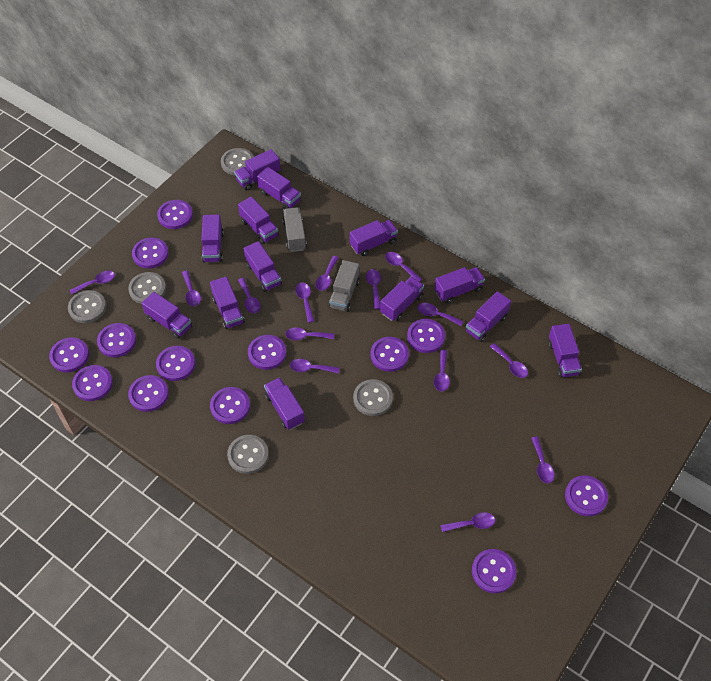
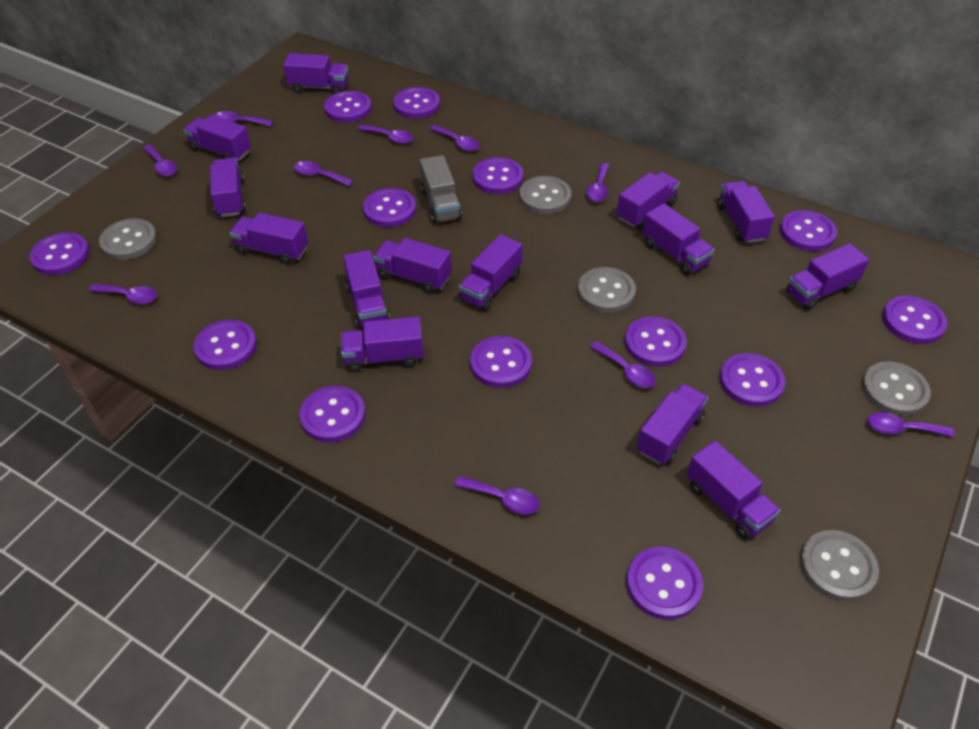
grey truck: [282,207,307,252] [329,260,359,312] = 2 -> [420,155,462,224] = 1
purple spoon: [70,271,115,295] [182,270,201,306] [238,278,260,313] [285,327,334,340] [290,359,340,374] [295,283,314,323] [315,256,339,291] [366,269,381,309] [385,252,422,282] [418,303,464,326] [434,350,450,392] [441,512,495,532] [490,343,528,378] [531,437,554,483] = 14 -> [89,284,157,304] [143,145,177,176] [214,111,273,126] [294,161,354,187] [358,124,414,144] [430,125,480,151] [454,476,540,515] [586,163,609,202] [590,341,656,388] [867,412,954,437] = 10
purple truck: [142,292,192,339] [201,215,224,263] [210,277,245,329] [234,149,281,190] [238,197,279,244] [244,241,282,292] [257,167,301,209] [264,378,305,430] [350,220,398,256] [380,276,424,321] [434,267,485,303] [465,291,511,342] [548,324,582,378] = 13 -> [184,115,251,161] [210,158,246,217] [230,213,308,265] [283,53,348,94] [341,317,424,372] [343,250,390,329] [373,238,452,293] [459,234,522,311] [617,172,680,228] [637,383,708,465] [642,204,714,275] [687,441,780,539] [717,181,775,243] [786,243,869,310] = 14

